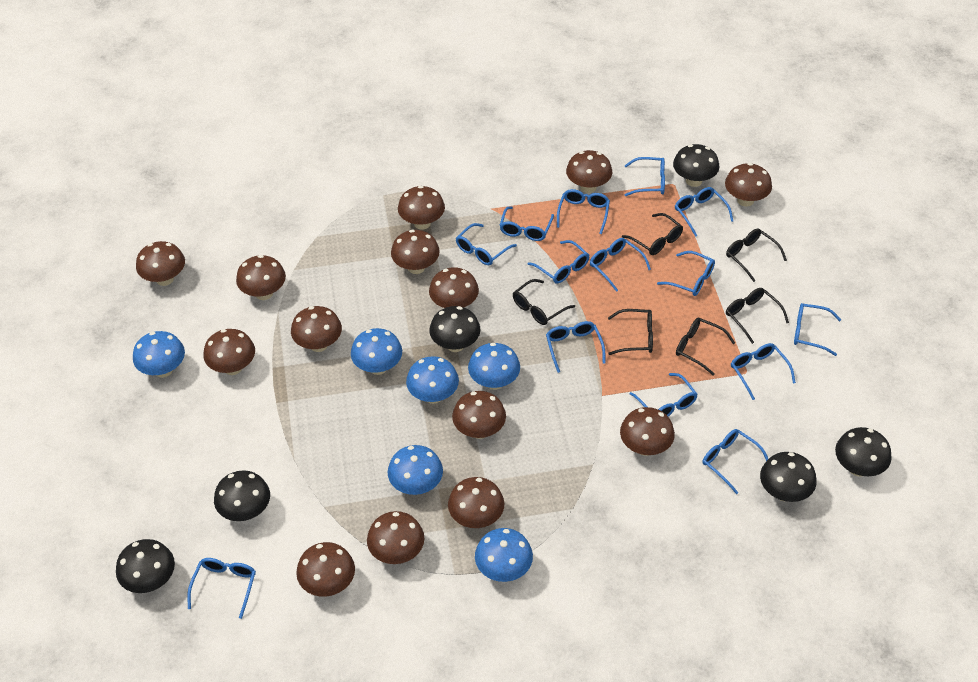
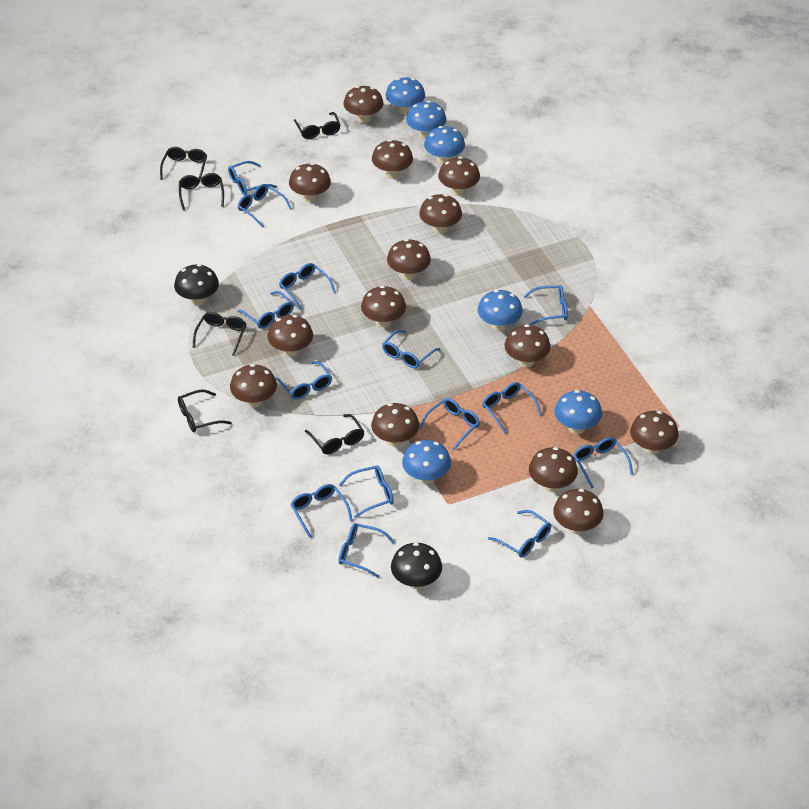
black mushroom: [116,539,175,593] [214,470,270,521] [429,306,480,352] [673,144,719,187] [760,452,817,502] [835,427,892,477] = 6 -> [174,264,219,306] [391,542,442,589] = 2

